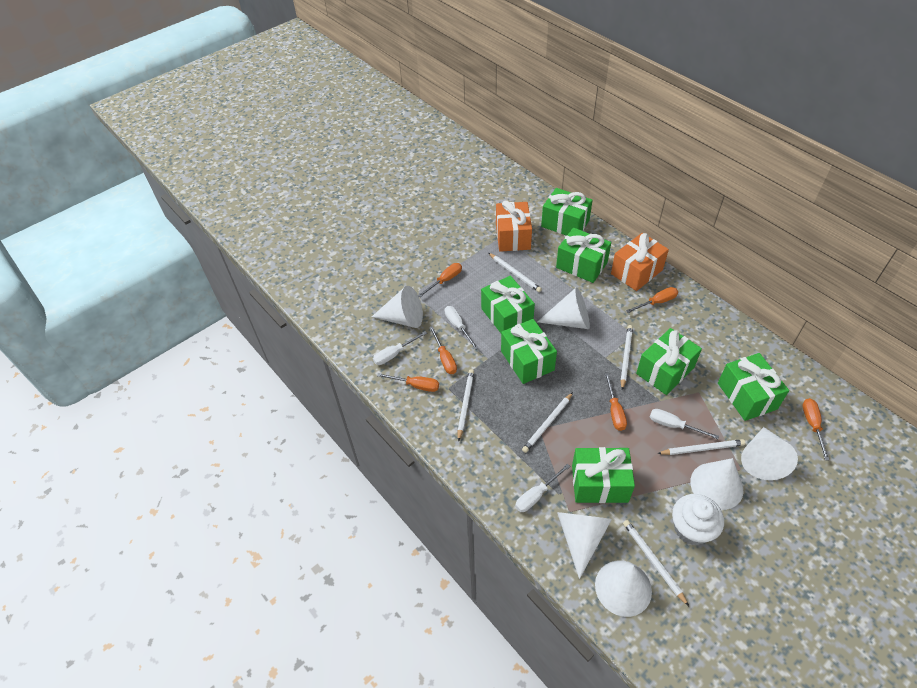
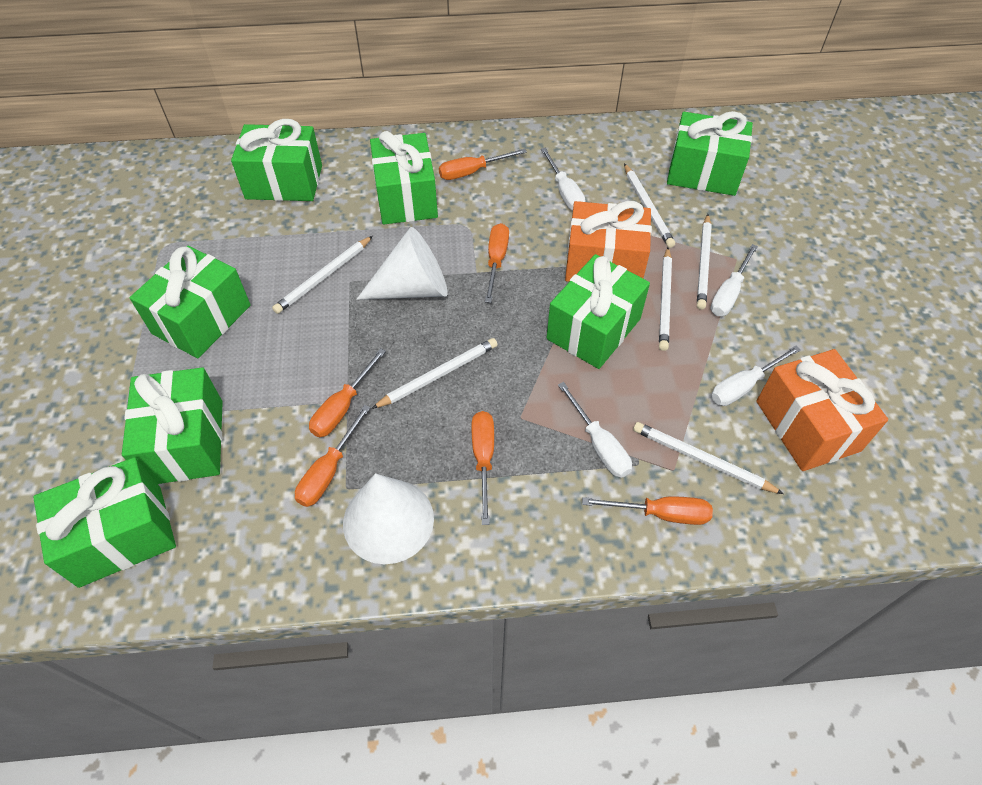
white cone: [372,286,423,328] [537,287,590,329] [557,512,612,579] [595,560,652,617] [690,458,743,510] [741,427,798,480] = 6 -> [343,473,434,564] [356,227,448,300] = 2
white cupcake: [672,494,724,545] = 1 -> none = 0

